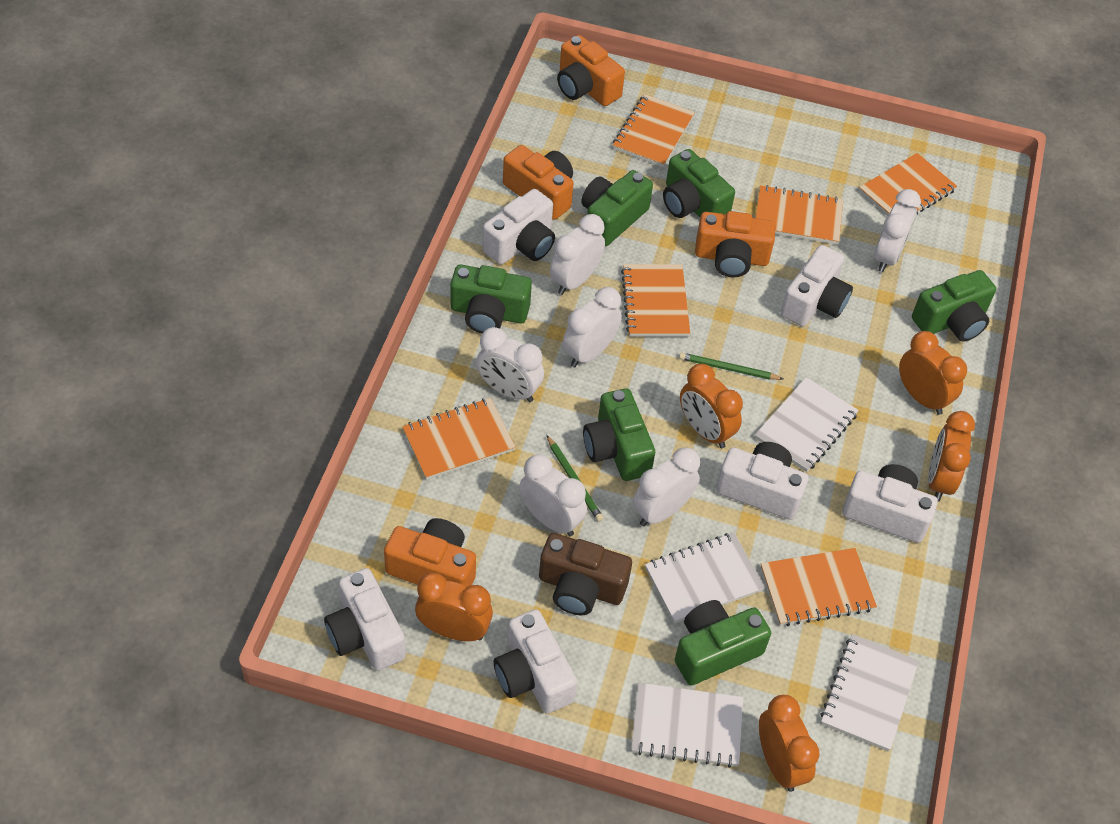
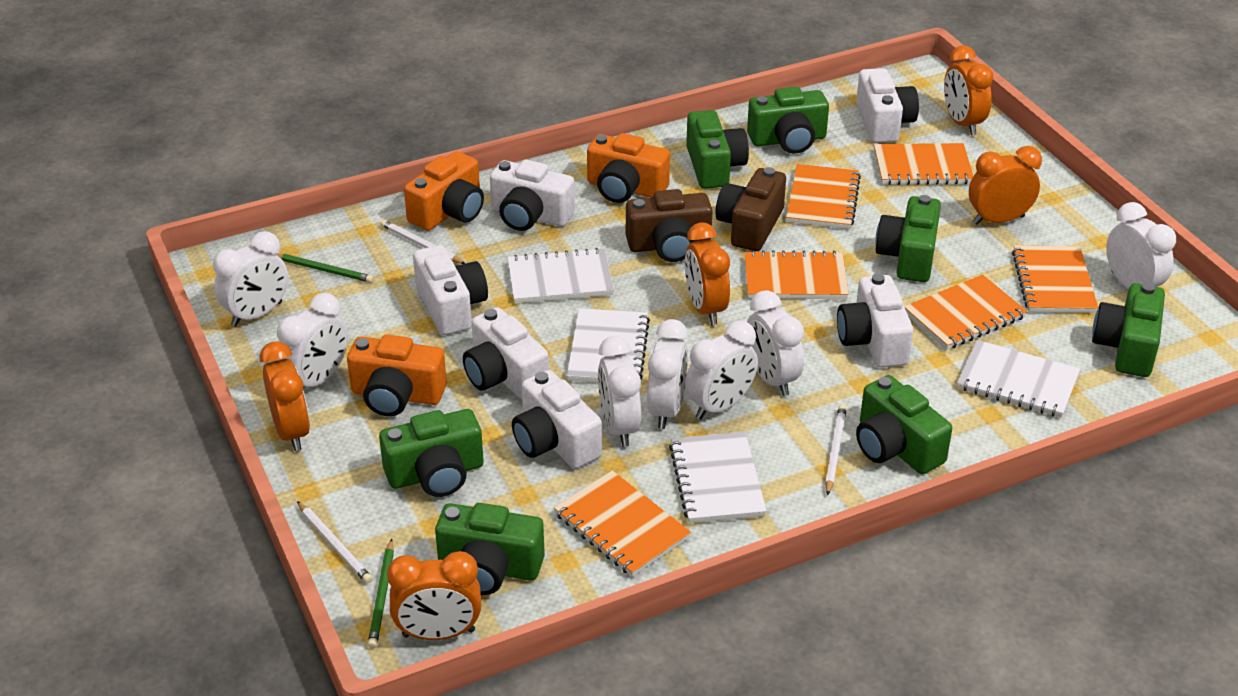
brown camera: [539,533,632,615] = 1 -> [626,189,713,262] [716,167,786,251] = 2
green camera: [450,264,532,334] [582,170,653,246] [583,388,655,481] [663,149,735,218] [675,600,771,685] [912,270,996,342] = 6 -> [379,409,484,497] [435,503,545,595] [686,110,749,189] [747,87,829,154] [856,375,952,474] [875,195,941,282] [1092,283,1165,377] = 7
orange camera: [384,518,476,587] [503,145,574,220] [557,35,625,106] [695,211,776,278] = 4 -> [347,334,447,416] [404,151,484,231] [587,133,670,203] = 3
white clock: [476,327,544,402] [519,454,587,536] [550,214,605,295] [563,287,622,368] [633,447,700,526] [874,189,921,272] = 6 -> [213,231,288,327] [277,293,348,387] [598,336,641,447] [647,319,688,429] [685,320,758,419] [747,290,804,396] [1106,202,1176,289] = 7
white pencil: none = 0 -> [297,501,373,583] [380,220,465,264] [825,405,847,496] = 3

